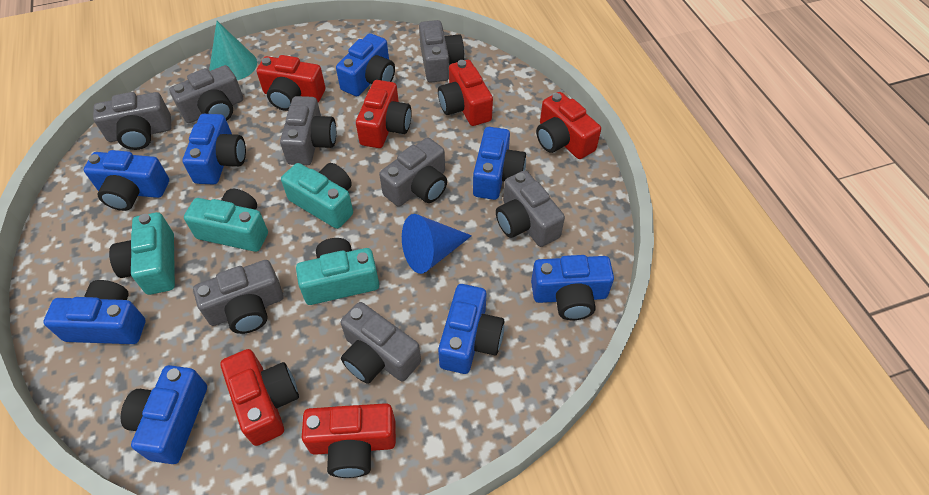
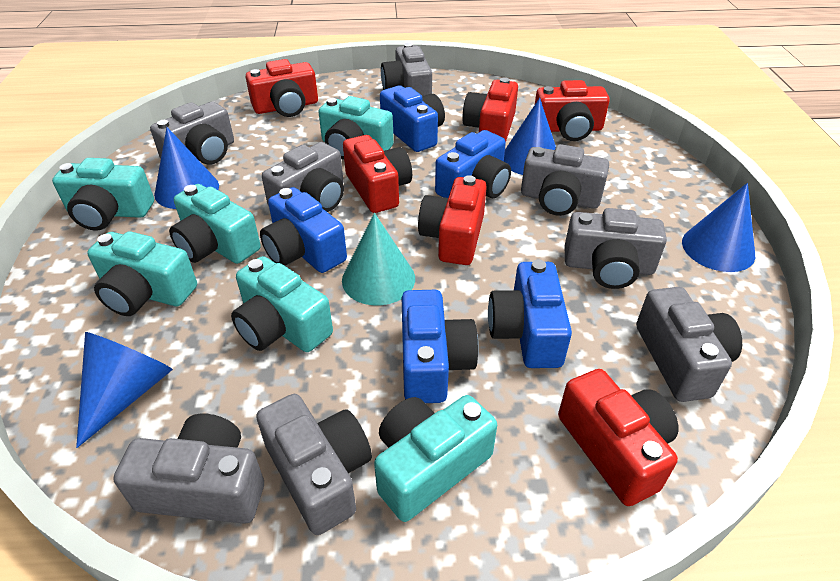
blue camera: [43,280,146,344] [84,150,169,211] [121,365,207,464] [182,114,246,185] [336,33,395,96] [438,284,504,374] [473,127,526,200] [531,255,614,320] = 8 -> [260,187,347,273] [380,86,445,152] [402,290,479,403] [435,130,511,198] [488,260,572,368] = 5
blue cone: [402,214,472,274] = 1 -> [76,332,173,448] [154,127,219,209] [504,98,556,175] [682,183,755,272] = 4
turquoise camera: [109,212,175,295] [184,189,268,252] [281,163,353,229] [296,238,379,305] = 4 -> [52,158,154,231] [87,231,197,316] [169,184,261,264] [231,256,333,352] [318,96,394,160] [374,395,497,522] = 6

